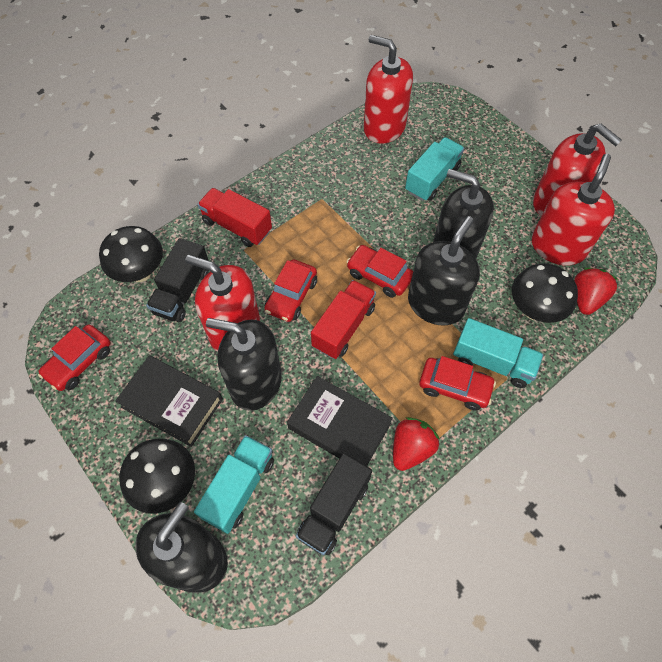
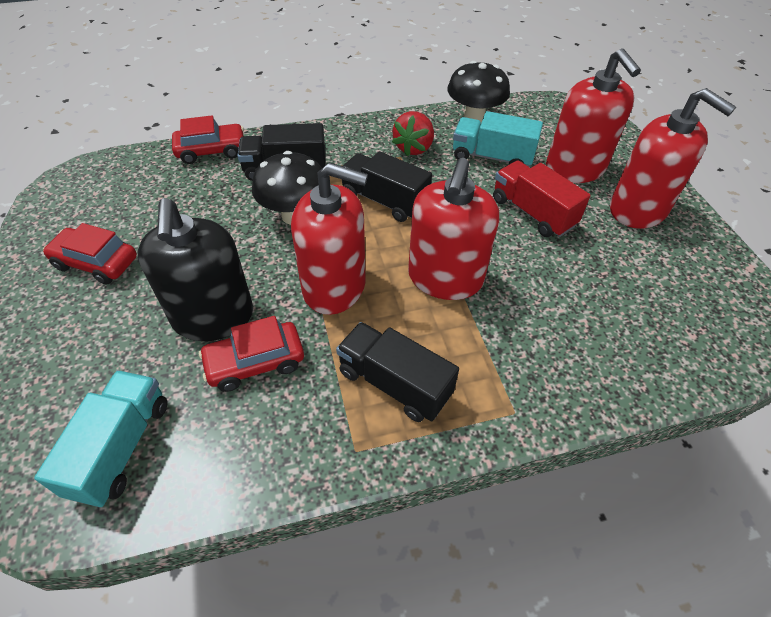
black book: [115,355,223,447] [287,376,393,466] = 2 -> none = 0
black mushroom: [99,226,163,282] [119,439,195,513] [512,263,578,323] = 3 -> [252,151,322,225] [447,61,510,123] = 2
black soap dispenser: [135,502,228,593] [206,318,282,411] [408,216,480,325] [433,169,494,259] = 4 -> [138,198,253,341] = 1
black truck: [146,238,209,322] [296,453,372,555] = 2 -> [238,123,326,181] [336,322,459,422] [342,151,432,222] = 3
red car: [38,324,110,391] [264,260,317,322] [347,245,413,298] [419,356,496,411] = 4 -> [43,223,137,285] [172,115,244,164] [199,316,304,392] = 3
red strawberry: [393,417,440,471] [574,267,618,315] = 2 -> [392,111,434,156] = 1
red truck: [197,188,272,247] [311,280,376,359] = 2 -> [493,161,590,237] = 1
turquoise truck: [194,435,274,534] [405,137,464,201] [453,318,543,388] = 3 -> [34,370,167,507] [453,111,543,167] = 2

